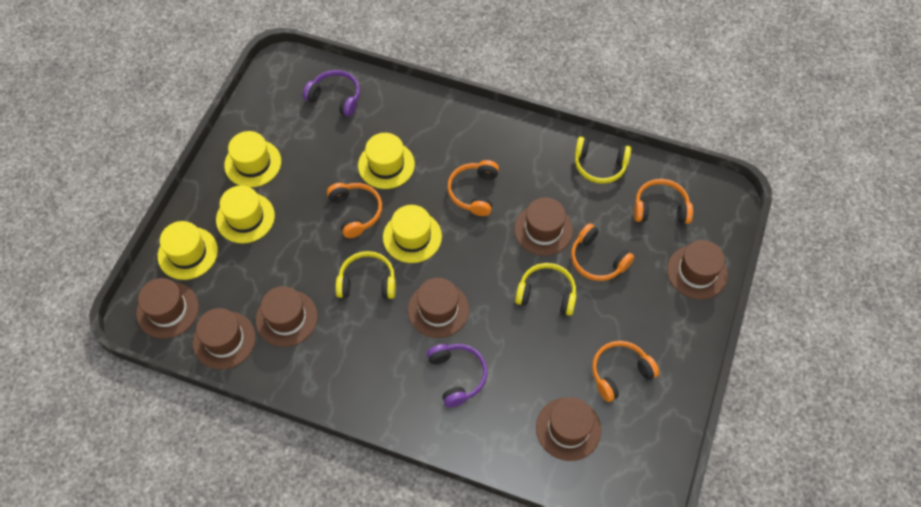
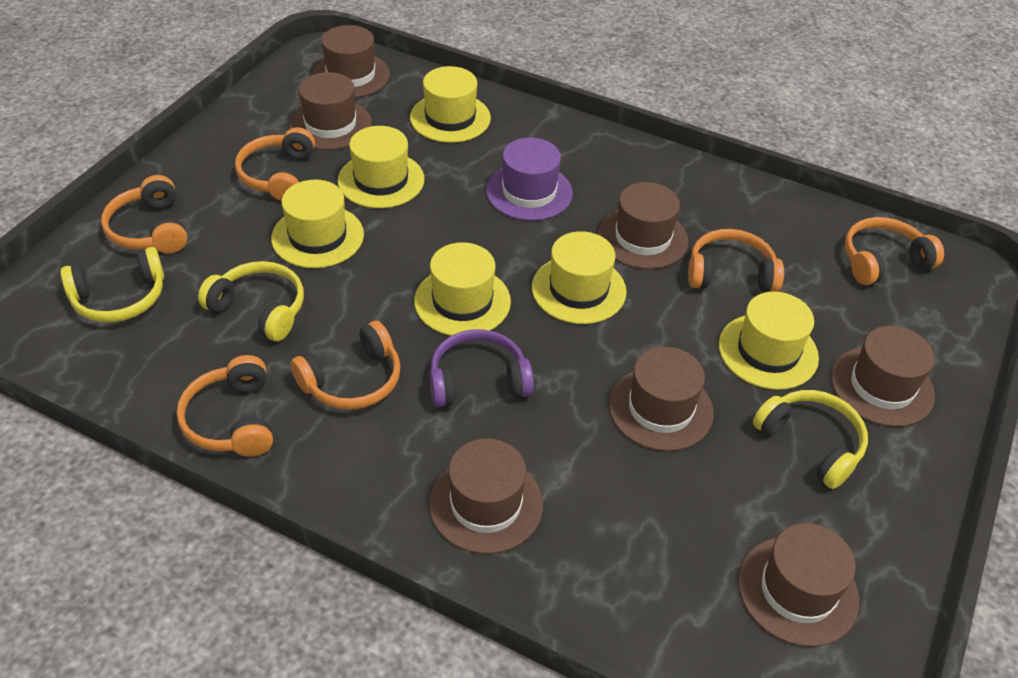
orange headphones: [327,183,382,238] [447,160,499,216] [571,223,634,281] [592,341,659,402] [634,179,693,224] = 5 -> [101,175,188,253] [176,355,273,457] [235,127,315,201] [290,321,401,410] [688,229,784,292] [844,217,944,285] = 6
purple hat: none = 0 -> [486,138,573,221] = 1
purple headphones: [303,70,360,117] [427,344,487,408] = 2 -> [430,329,534,407] = 1
yellow hat: [158,221,218,280] [216,186,275,243] [224,131,281,187] [358,133,415,189] [383,205,442,263] = 5 -> [271,180,364,268] [338,126,424,208] [410,66,491,143] [414,242,511,336] [532,231,627,324] [719,292,819,390] = 6

